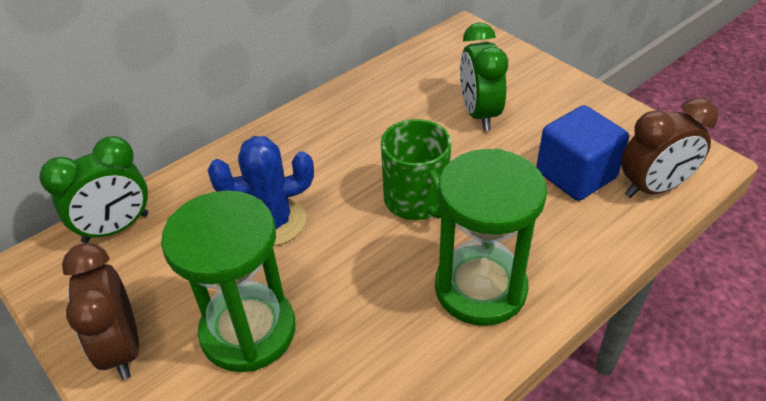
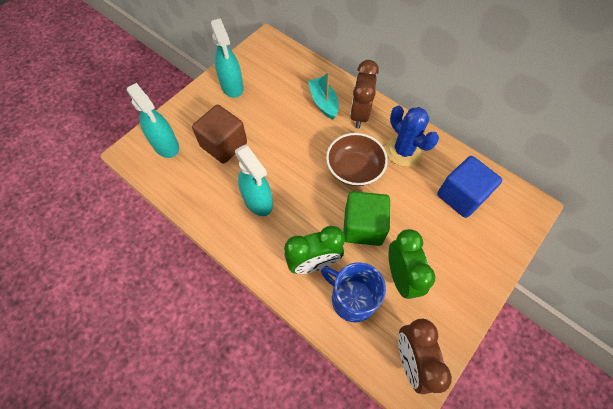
blue mug: none = 0 -> [321,262,386,323] = 1
brown bowl: none = 0 -> [326,133,388,186] = 1
brown cube: none = 0 -> [192,105,247,164] = 1
green cube: none = 0 -> [343,191,390,246] = 1
green hourglass: [161,191,296,372] [435,149,547,326] = 2 -> none = 0
green mug: [381,119,451,220] = 1 -> none = 0
turquoise boat: none = 0 -> [308,71,339,120] = 1
turquoise spray bottle: none = 0 -> [127,83,179,158] [211,18,244,98] [235,145,273,216] = 3

